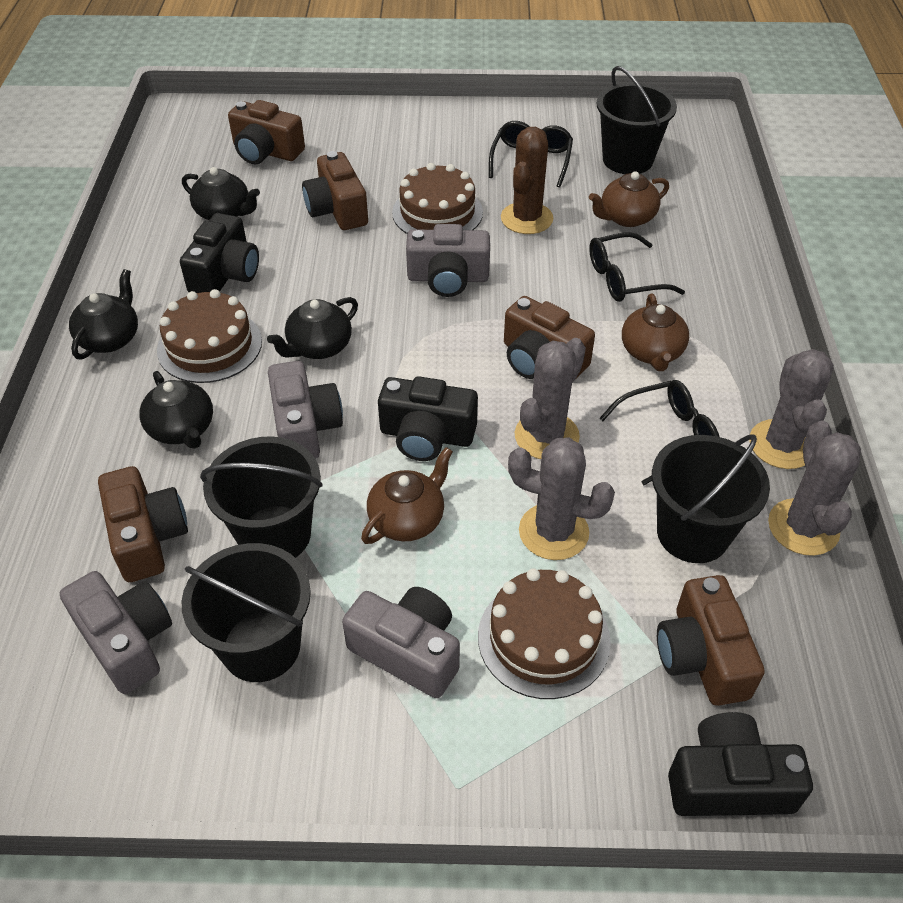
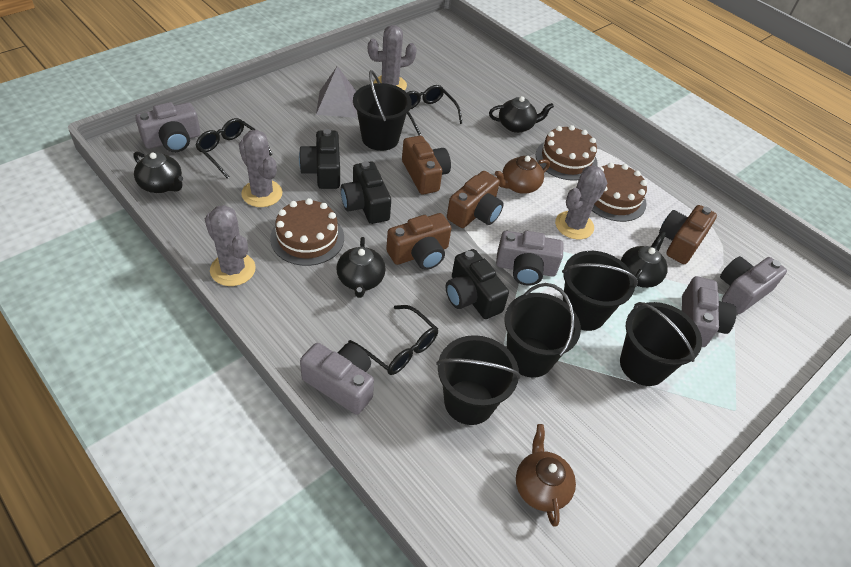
black bucket: [182,543,311,682] [200,436,323,558] [597,66,677,174] [652,434,770,563] = 4 -> [353,70,412,151] [436,335,521,425] [504,283,581,377] [562,251,638,331] [620,302,702,386] = 5
brown cactus: [501,127,553,234] = 1 -> none = 0
brown camera: [98,466,188,582] [228,100,305,164] [302,151,368,230] [504,296,595,379] [657,575,765,706] = 5 -> [386,213,452,270] [402,136,451,195] [447,171,503,228] [659,205,717,264] = 4
brown teapot: [361,447,453,544] [589,171,669,227] [622,293,689,371] = 3 -> [495,156,550,194] [516,424,576,527] = 2
grey camera: [60,571,172,694] [268,361,343,459] [342,587,460,698] [406,224,490,297] = 4 -> [135,102,201,152] [300,343,374,415] [496,231,563,286] [682,276,737,347] [720,256,787,314] = 5
grey pyramid: none = 0 -> [316,66,357,118] = 1

